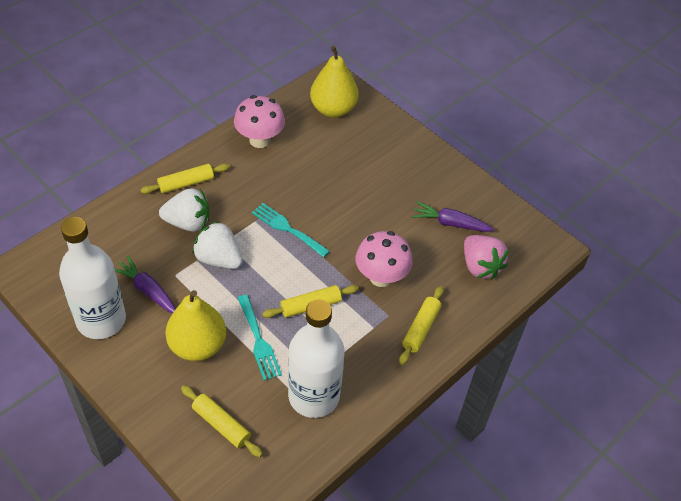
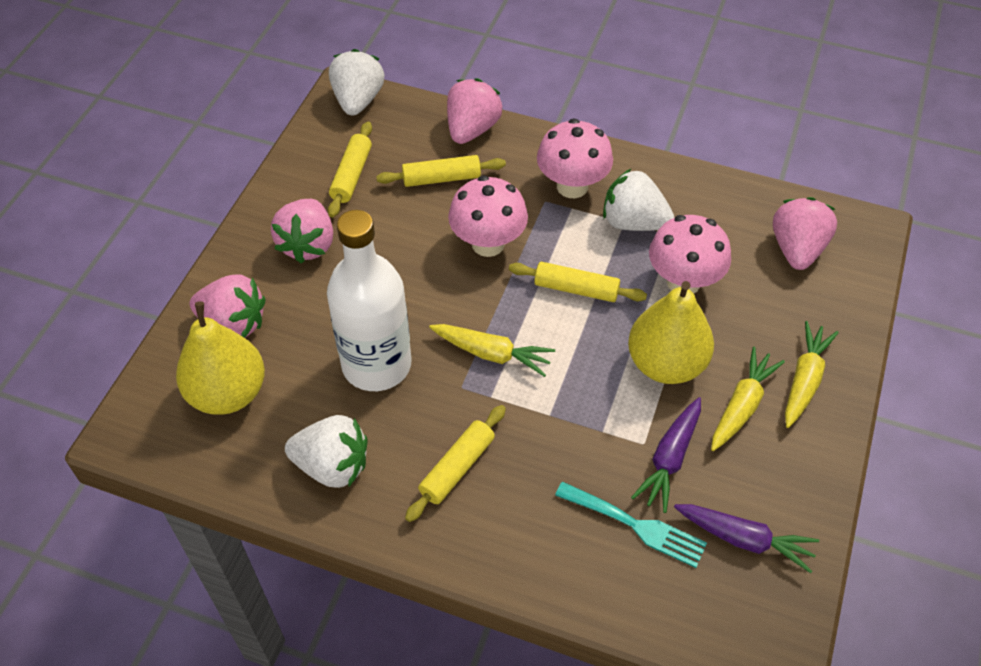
pink mushroom: [234,95,285,148] [356,231,413,287] = 2 -> [448,175,528,257] [537,118,613,198] [649,215,731,294] = 3
pink strawberry: [464,235,509,279] = 1 -> [190,274,266,338] [271,199,333,263] [447,78,502,144] [773,197,837,270] = 4
turquoise fork: [238,295,282,381] [252,203,330,257] = 2 -> [555,482,707,568] = 1
white bottle: [59,217,126,339] [288,299,344,418] = 2 -> [327,210,412,391] = 1
white strawberry: [159,188,209,232] [192,221,243,269] = 2 -> [285,415,367,488] [329,49,385,116] [603,169,674,231] = 3
yellow carrot: none = 0 -> [429,324,555,377] [711,347,785,451] [785,321,839,428] = 3

